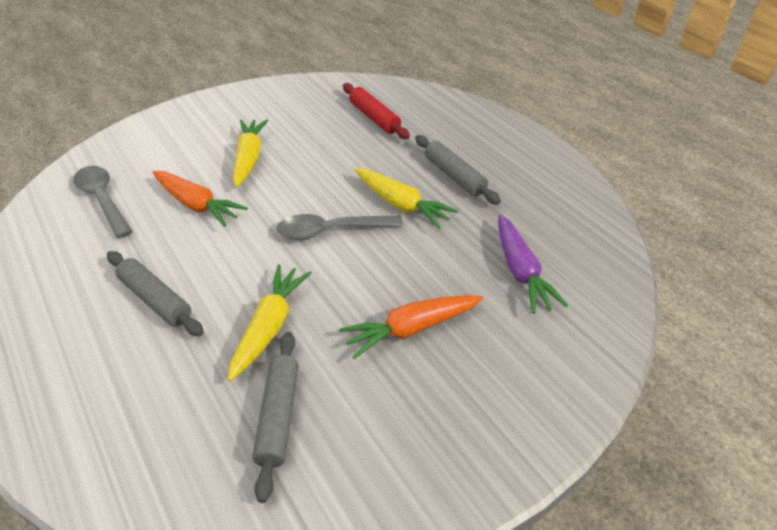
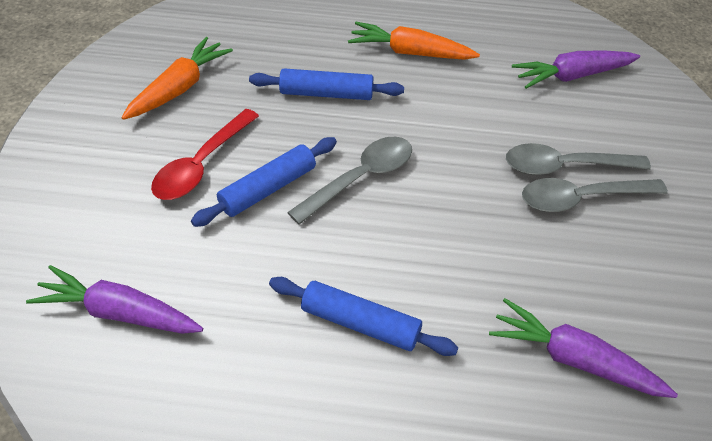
blue rolling pin: none = 0 -> [191,137,337,227] [249,68,404,100] [269,277,458,356] = 3
grey rolling pin: [107,251,204,336] [252,332,299,503] [415,135,501,205] = 3 -> none = 0
grey spoon: [73,166,133,238] [276,214,403,240] = 2 -> [287,137,412,225] [506,143,651,175] [522,178,668,212] = 3
purple carrot: [498,214,568,314] = 1 -> [26,265,203,334] [489,298,678,398] [512,50,640,89] = 3
red rolling pin: [343,83,410,139] = 1 -> none = 0
red spoon: none = 0 -> [151,109,259,200] = 1
yellow carrot: [228,264,312,381] [233,119,268,187] [355,168,458,229] = 3 -> none = 0

